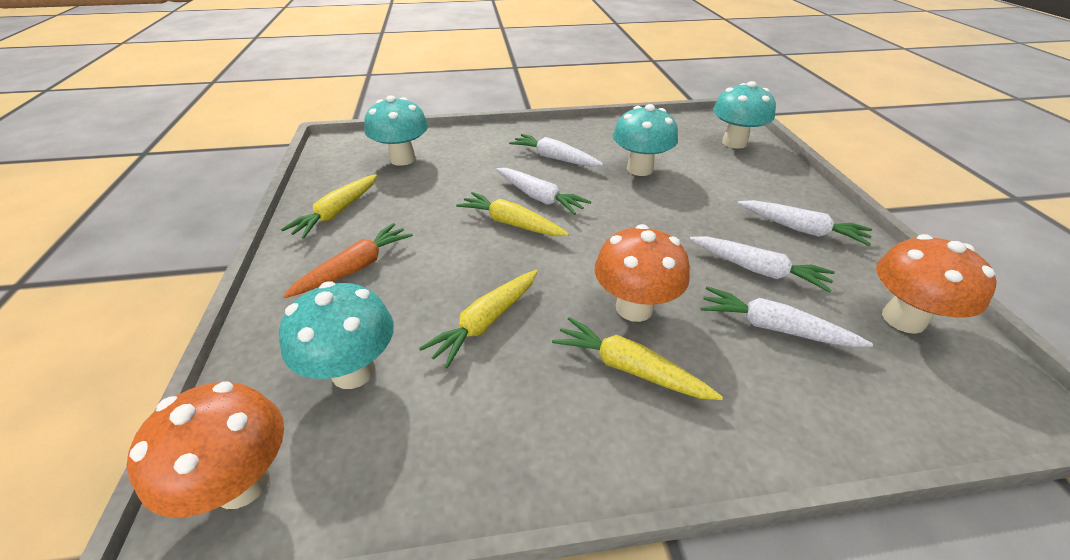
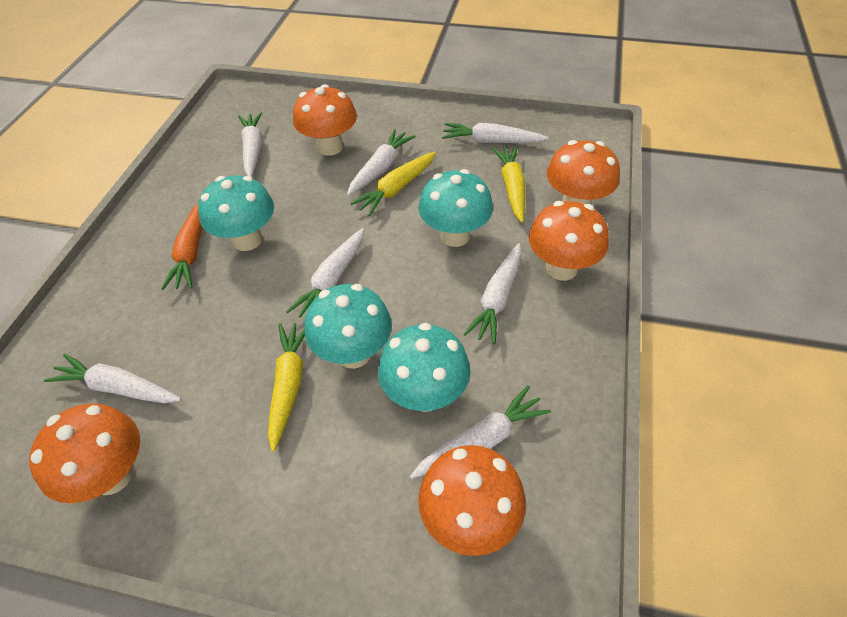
orange mushroom: [127,381,284,517] [595,224,690,322] [876,234,997,334] = 3 -> [29,404,140,503] [293,84,357,156] [418,445,526,556] [529,201,609,281] [547,140,620,205] = 5
white carrot: [496,168,591,215] [509,134,603,167] [690,236,835,293] [701,286,873,347] [737,200,872,246] = 5 -> [44,354,181,403] [238,112,262,177] [286,228,364,318] [347,129,416,196] [410,385,551,479] [442,123,549,143] [464,243,522,344] = 7
yellow carrot: [281,174,378,239] [419,270,538,369] [456,192,569,236] [552,317,723,400] = 4 -> [268,323,305,452] [350,152,436,216] [492,146,525,223] = 3

